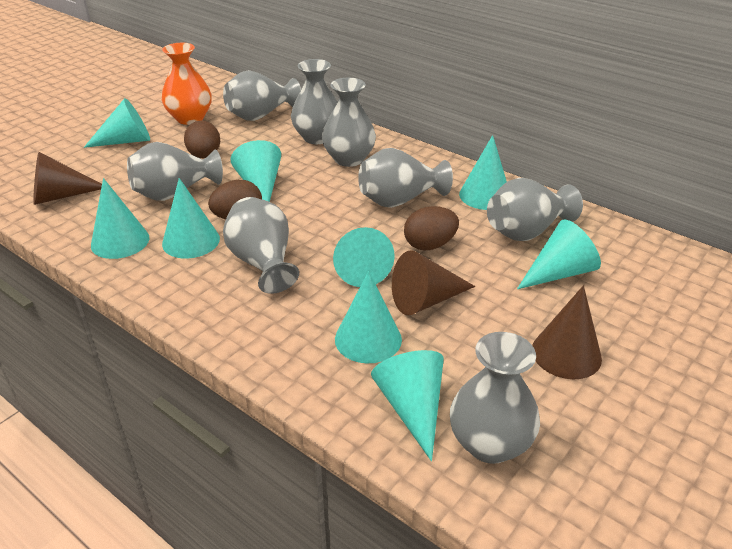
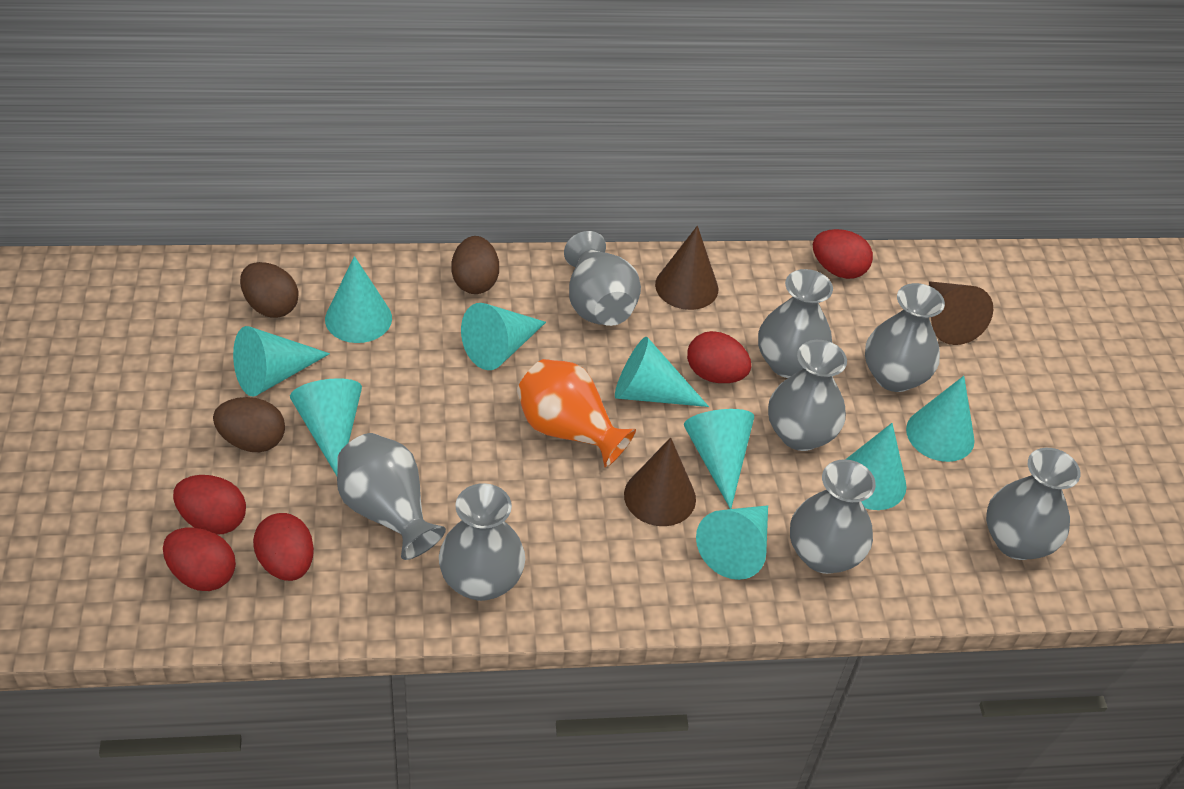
red egg: none = 0 -> [163,527,236,591] [173,475,246,535] [253,513,314,581] [687,331,751,383] [813,229,873,279] = 5

